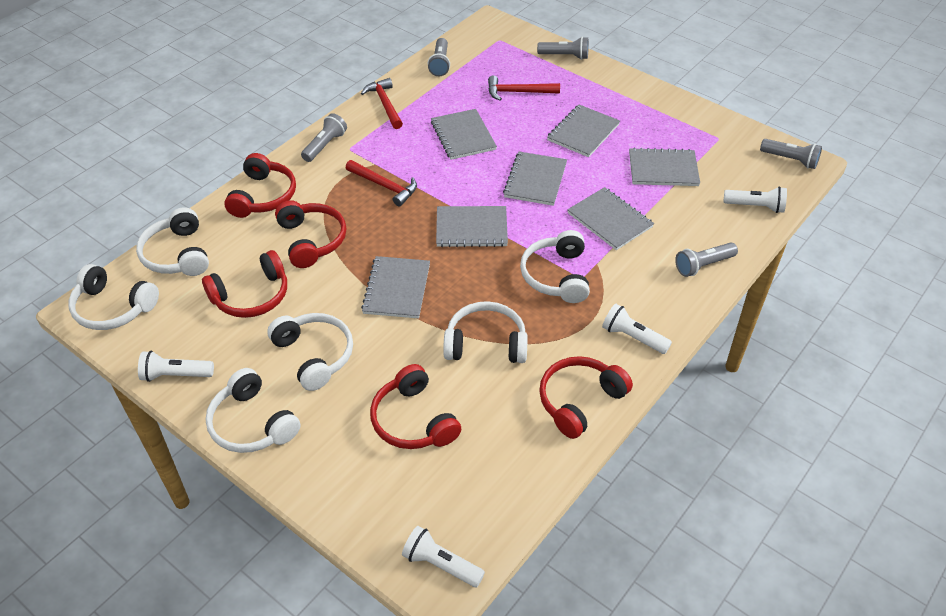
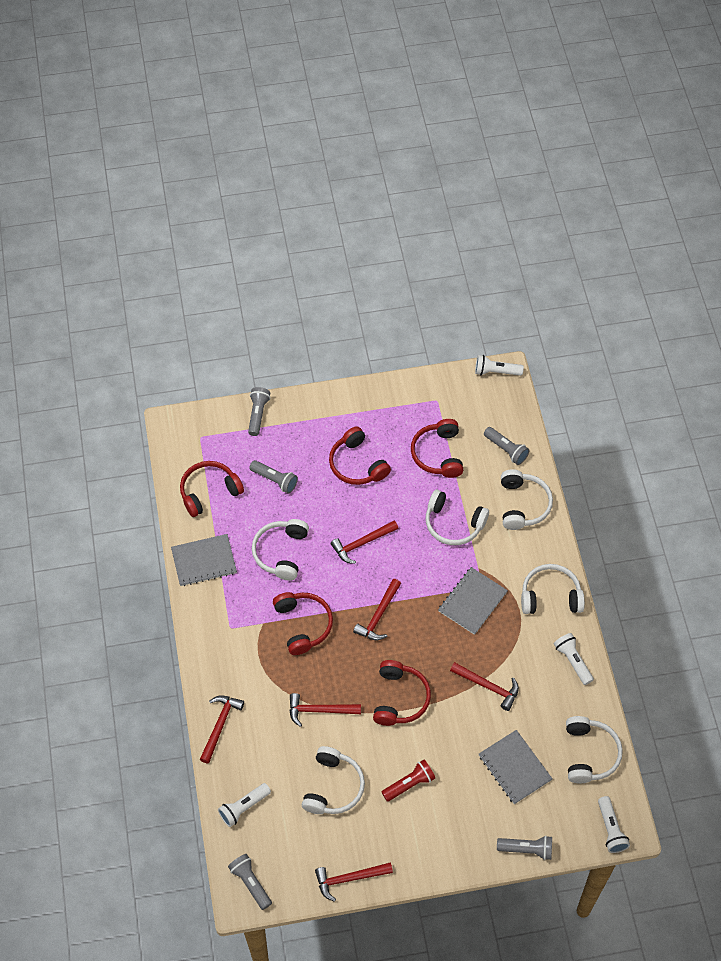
grey notebook: [361,256,430,319] [431,109,497,160] [436,206,508,247] [503,152,567,206] [547,105,620,157] [567,187,654,250] [629,147,700,186] = 7 -> [171,534,237,586] [438,567,508,635] [479,730,553,804] = 3
red flashlight: none = 0 -> [382,760,435,802] = 1
red hammer: [346,160,417,207] [361,78,403,129] [488,75,560,100] = 3 -> [200,695,244,764] [290,693,361,727] [315,862,393,902] [330,520,399,564] [353,579,401,640] [450,662,519,711] = 6

